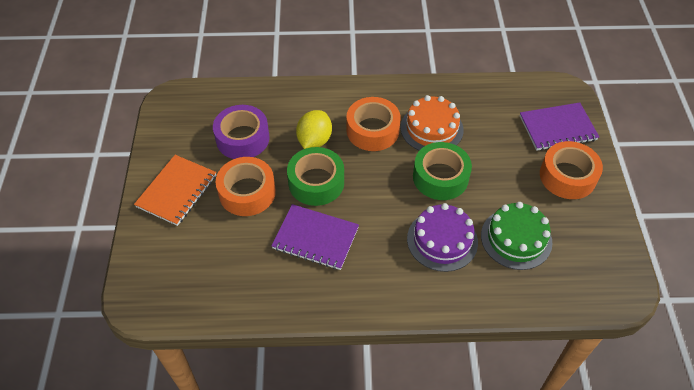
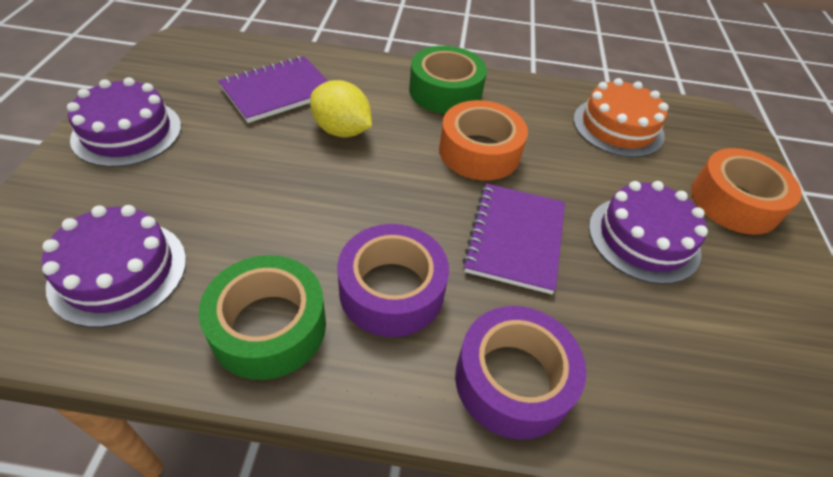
green cake: [481,202,552,270] = 1 -> none = 0
orange notebook: [134,155,216,226] = 1 -> none = 0
orange tape: [216,157,276,216] [346,97,401,151] [540,141,603,199] = 3 -> [439,100,528,180] [691,148,802,235] = 2
purple cake: [407,203,478,272] = 1 -> [42,205,186,328] [67,77,181,167] [589,181,708,284] = 3
purple tape: [213,105,270,159] = 1 -> [337,224,449,337] [455,306,586,440] = 2

